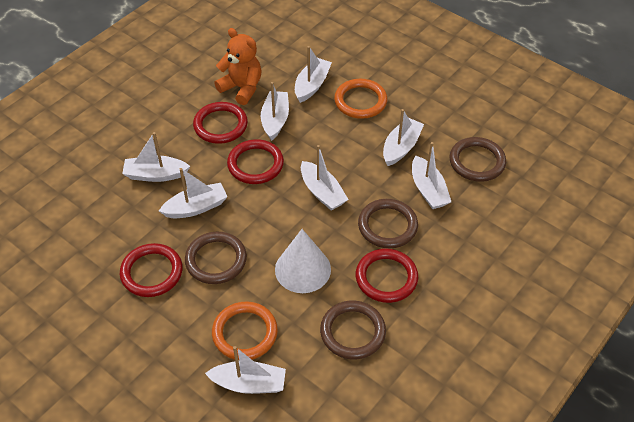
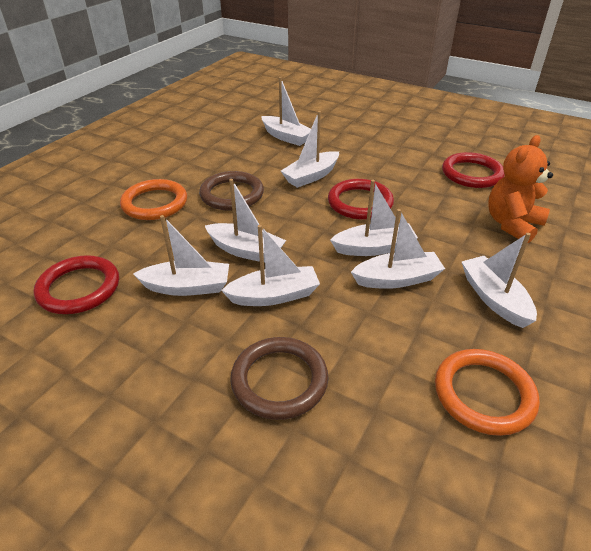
brown ring: [185,232,247,284] [320,301,386,359] [358,199,418,248] [449,137,506,182] = 4 -> [199,171,264,211] [230,337,329,420] = 2
red ring: [120,243,183,297] [193,102,248,144] [227,139,284,184] [356,249,418,303] = 4 -> [34,255,119,314] [328,179,394,220] [442,152,505,188] = 3
white cone: [275,229,331,293] = 1 -> none = 0

